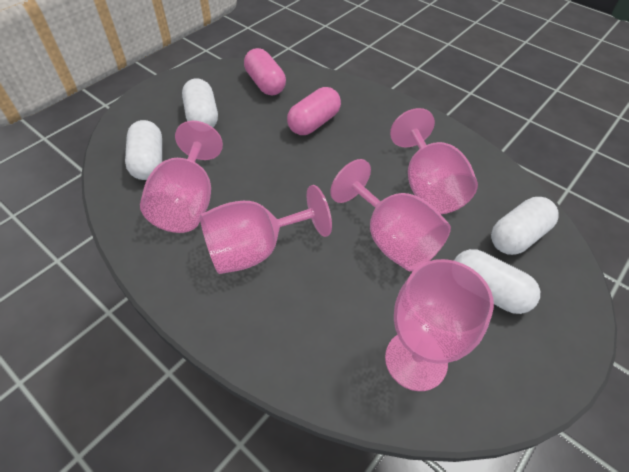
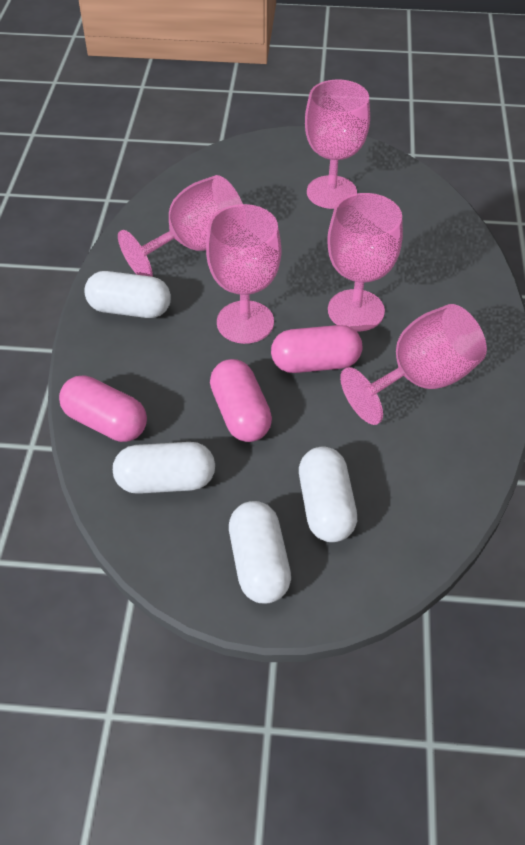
pink capsule: [244,48,286,95] [287,87,341,135] = 2 -> [59,376,147,442] [210,359,272,442] [271,325,362,373] = 3

